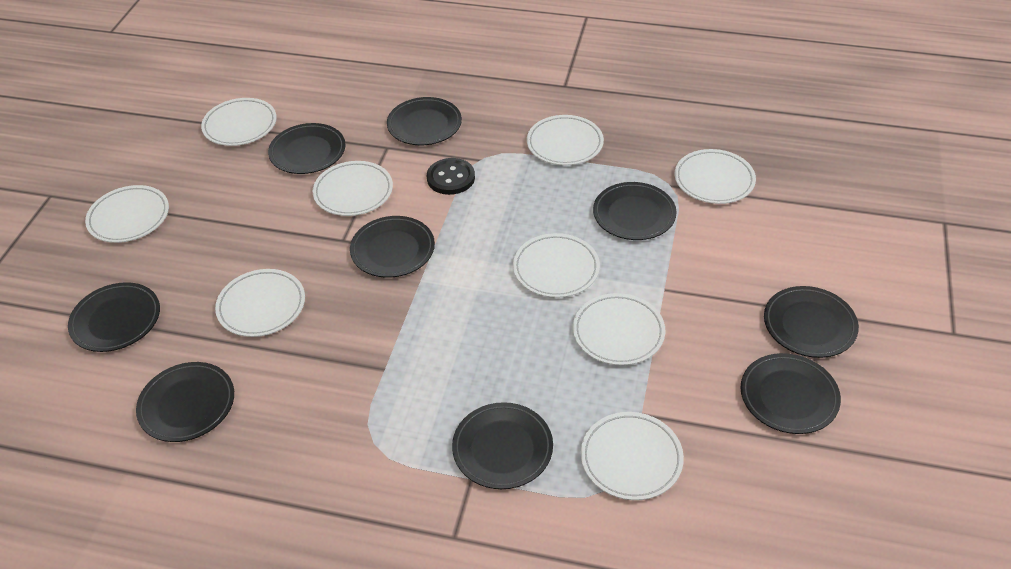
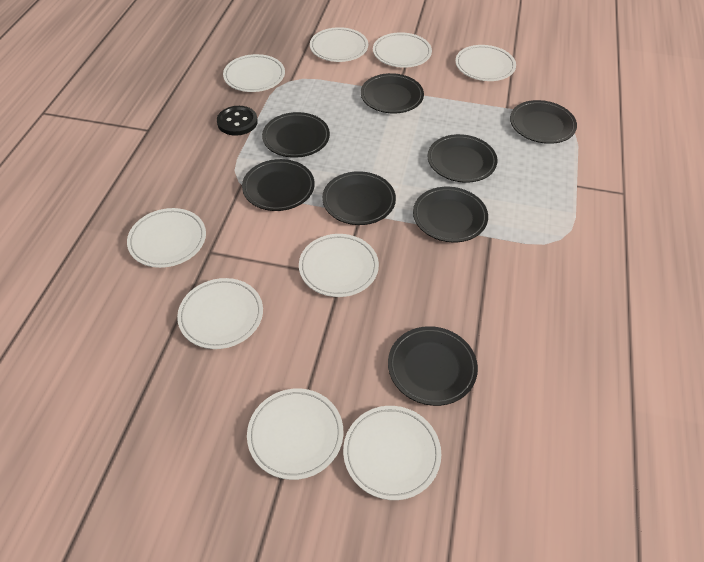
black plate: [68,282,160,352] [136,362,234,442] [268,123,345,174] [350,216,435,278] [387,97,462,145] [452,402,553,489] [593,182,676,240] [740,353,841,434] [764,286,859,358] = 9 -> [242,159,315,211] [262,112,330,158] [322,171,396,225] [361,73,424,113] [388,326,478,406] [413,187,488,242] [428,134,497,183] [510,100,577,144] = 8

